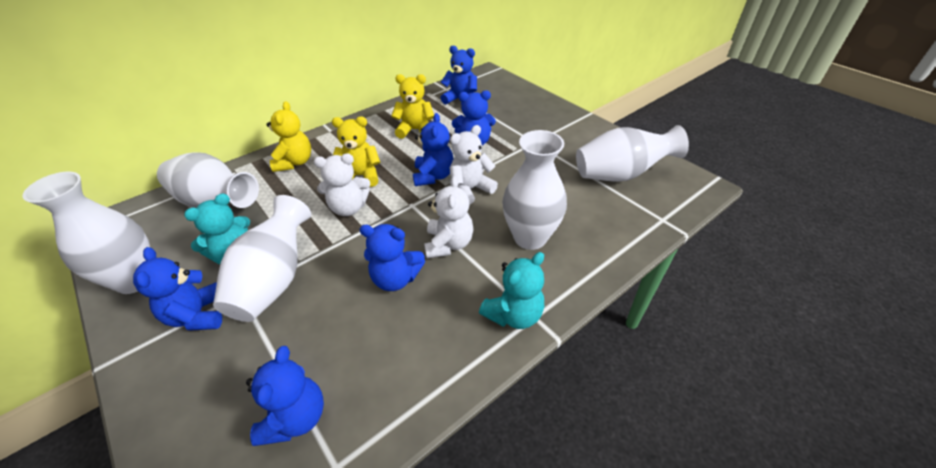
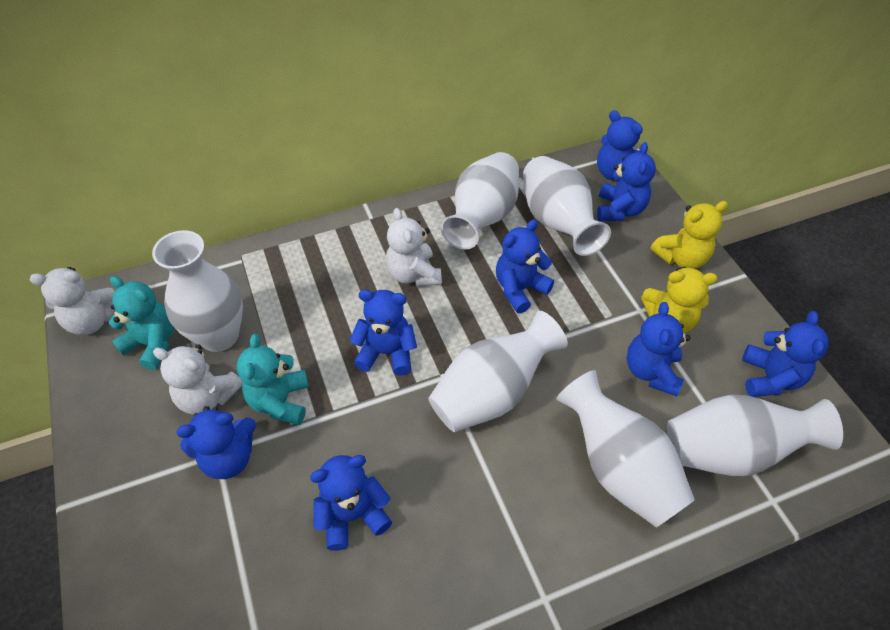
blue teddy bear: [133,247,222,331] [246,346,324,446] [359,224,425,291] [413,113,454,186] [441,45,477,105] [452,90,496,146] = 6 -> [176,406,256,479] [310,455,392,551] [349,290,417,376] [496,220,554,313] [597,110,643,181] [597,142,656,221] [627,302,690,396] [742,311,829,397] = 8
white vase: [22,171,150,294] [157,152,259,208] [213,195,311,322] [502,130,567,250] [576,125,689,182] = 5 -> [152,230,243,352] [428,311,568,432] [441,152,519,249] [523,156,611,256] [556,370,695,528] [667,394,843,476] = 6
yellow teddy bear: [266,101,311,172] [332,116,380,187] [391,74,434,139] = 3 -> [641,267,718,333] [650,201,728,269] = 2

